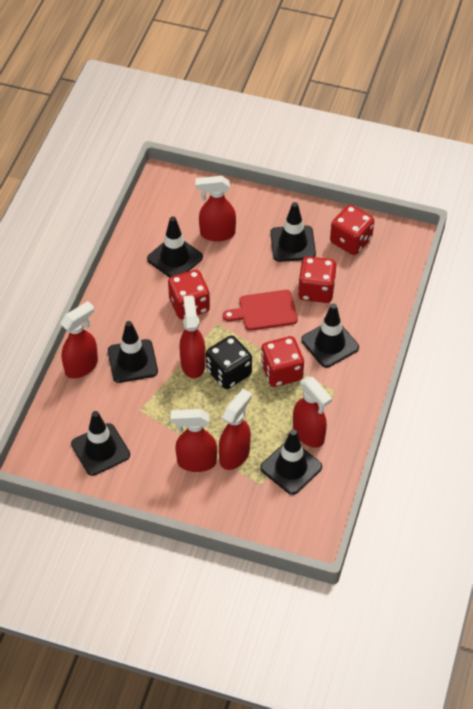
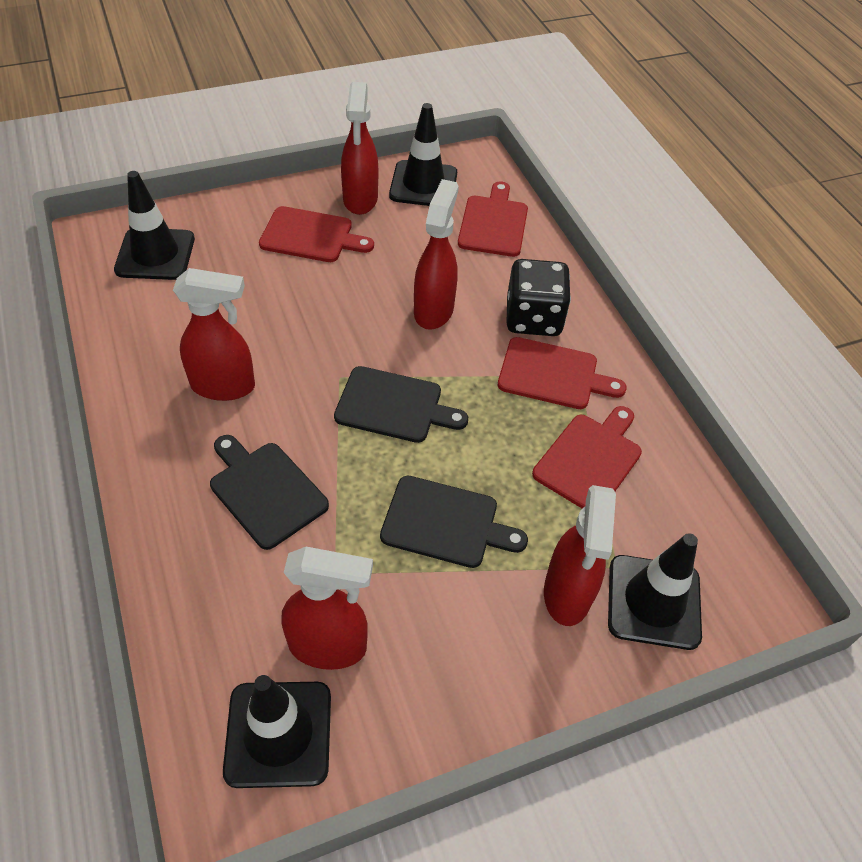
black cutting board: none = 0 -> [210,435,329,550] [334,366,468,443] [380,476,528,568] = 3
black traffic cone: [71,411,130,476] [108,321,158,383] [147,216,203,278] [260,429,322,495] [270,202,316,262] [301,303,359,368] = 6 -> [114,171,195,280] [223,675,331,788] [389,103,457,206] [608,533,702,650] = 4
red cutting board: [223,290,298,331] = 1 -> [259,206,374,262] [458,181,528,257] [498,337,627,409] [532,406,642,508] = 4
red dice: [168,270,210,319] [261,336,304,387] [298,256,336,303] [330,205,374,255] = 4 -> none = 0
red spray bottle: [60,301,98,379] [171,409,217,472] [180,295,206,378] [195,176,236,242] [219,389,251,470] [293,376,332,448] = 6 -> [173,268,255,401] [281,547,373,670] [341,82,378,215] [414,179,459,330] [544,485,616,626] = 5

